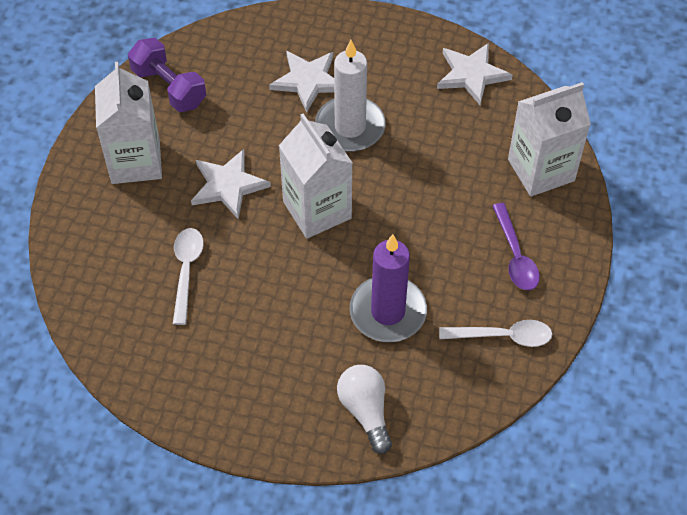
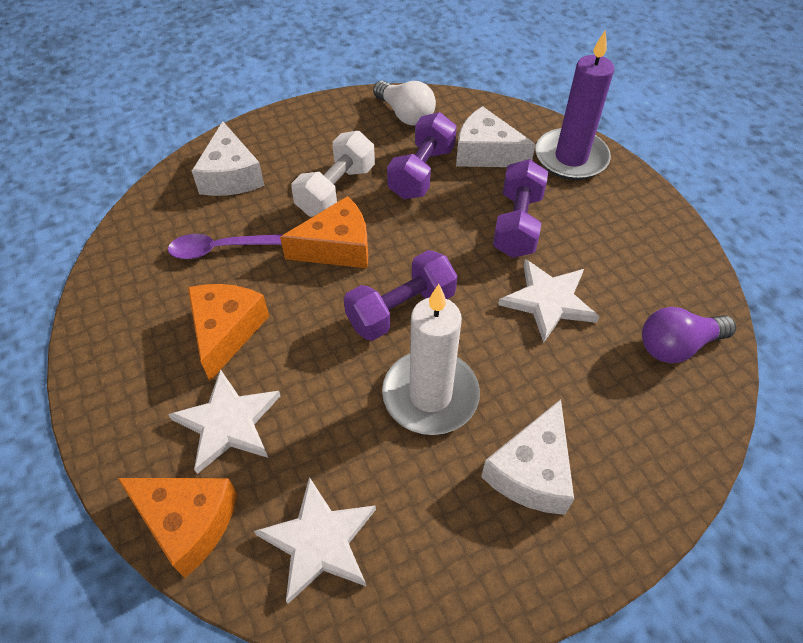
orange cheese: none = 0 -> [118,478,237,578] [188,284,269,381] [280,196,368,268] = 3
purple dumbbell: [128,38,206,112] = 1 -> [344,250,457,341] [387,112,457,199] [493,159,548,258] = 3
purple light bulb: none = 0 -> [642,307,736,363] = 1
white carton: [95,62,162,184] [279,113,352,239] [508,82,591,197] = 3 -> none = 0
white cheese: none = 0 -> [192,121,265,196] [456,106,536,167] [481,399,574,515] = 3
white dumbbell: none = 0 -> [291,131,375,217] = 1
white spoon: [173,228,204,325] [439,320,552,347] = 2 -> none = 0

